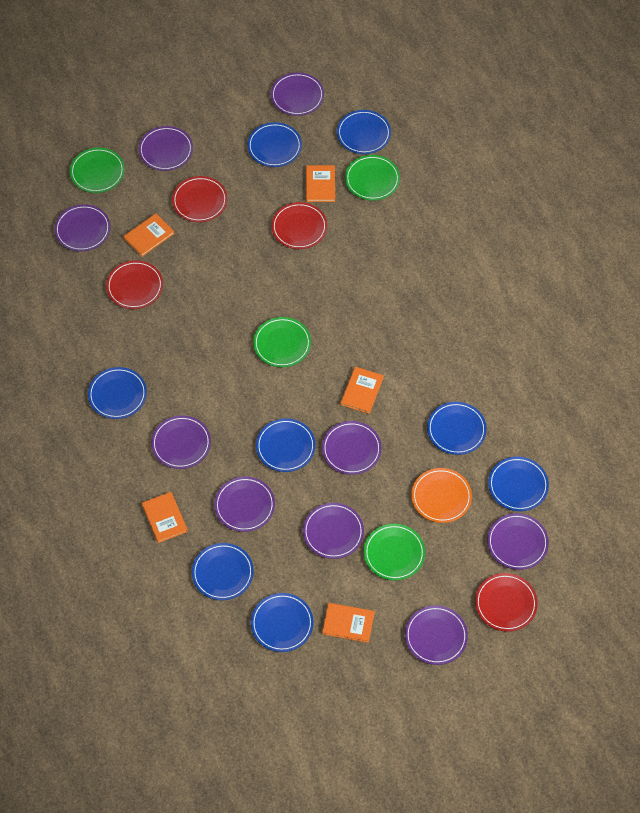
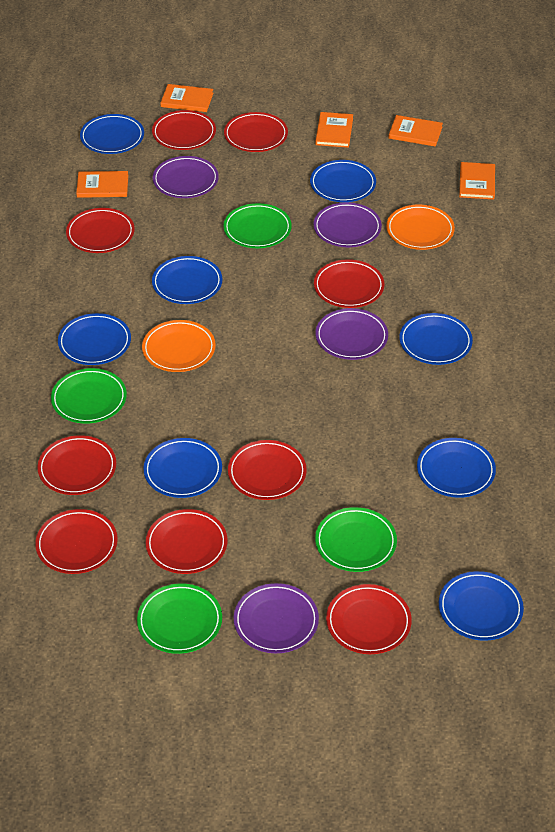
orange plate: [411,468,472,523] = 1 -> [142,320,216,372] [386,205,455,250] = 2
purple plate: [54,204,111,252] [139,126,193,171] [151,415,211,469] [214,477,275,532] [271,72,324,116] [303,503,364,559] [322,421,382,475] [405,605,468,665] [487,513,549,570] = 9 -> [153,156,219,198] [234,583,319,653] [314,202,382,247] [315,308,388,360] = 4
red plate: [106,260,163,309] [172,176,227,222] [271,202,327,249] [475,573,538,632] = 4 -> [35,509,118,574] [37,435,116,495] [66,208,135,253] [146,509,228,574] [152,110,216,150] [224,112,288,152] [228,440,307,500] [314,259,384,308] [326,584,412,654] = 9

